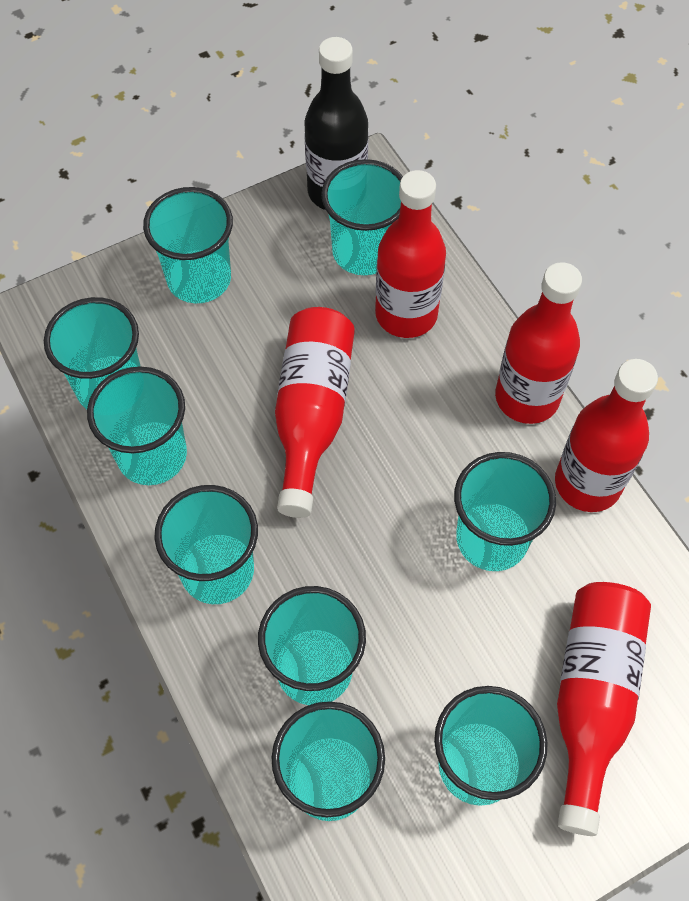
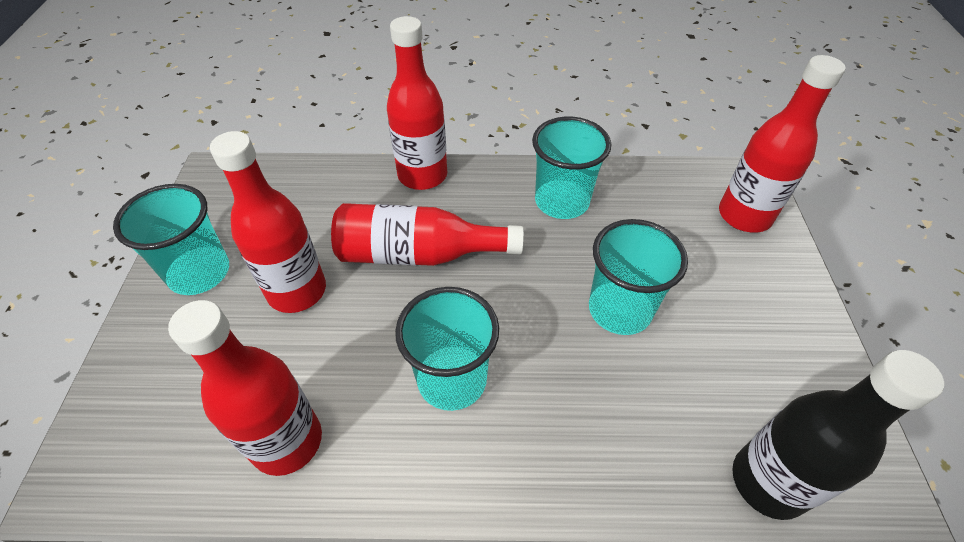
turquoise cup: [44,297,141,409] [87,366,187,485] [143,187,233,303] [154,485,258,604] [258,586,366,705] [271,701,385,821] [321,159,403,275] [434,686,548,806] [454,452,556,571] = 9 -> [113,184,229,295] [395,287,499,411] [532,117,611,219] [589,219,688,335] = 4

